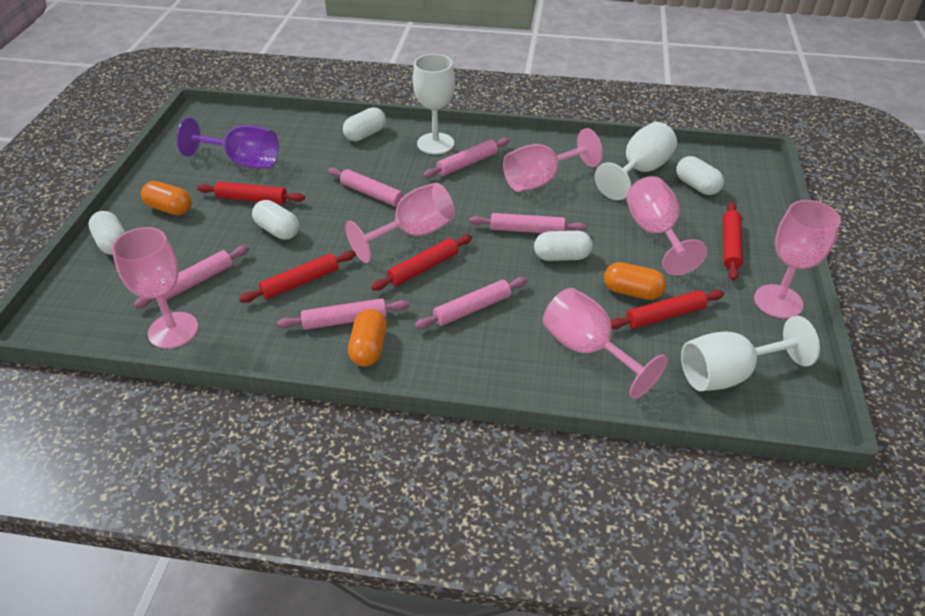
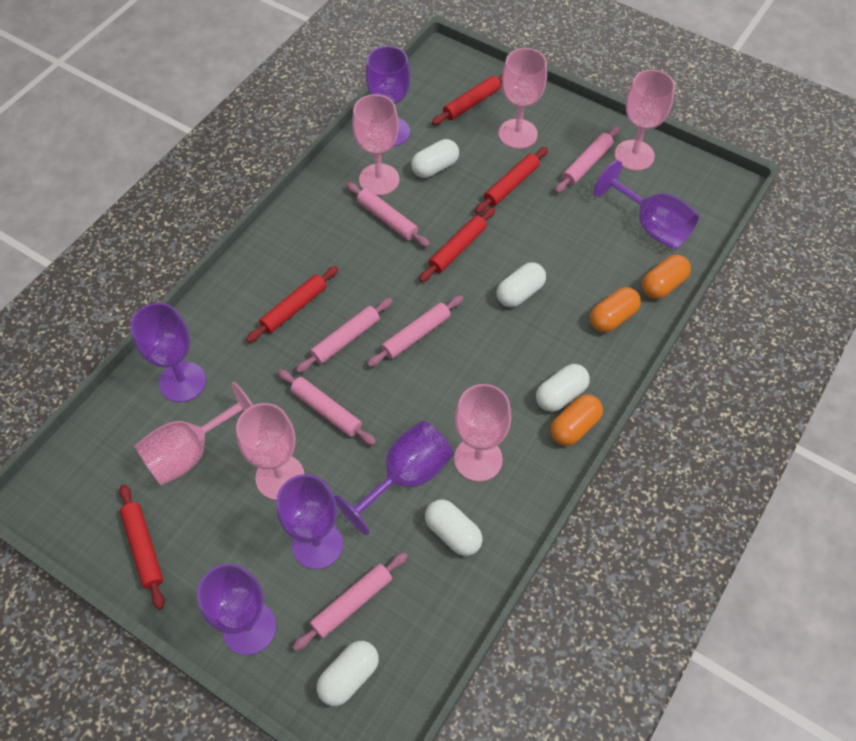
purple goblet: [177,118,279,169] = 1 -> [130,303,206,402] [197,564,276,655] [276,474,343,569] [334,421,453,536] [366,46,411,146] [594,160,700,249] = 6
white goblet: [413,54,455,154] [594,122,677,200] [681,316,820,391] = 3 -> none = 0

